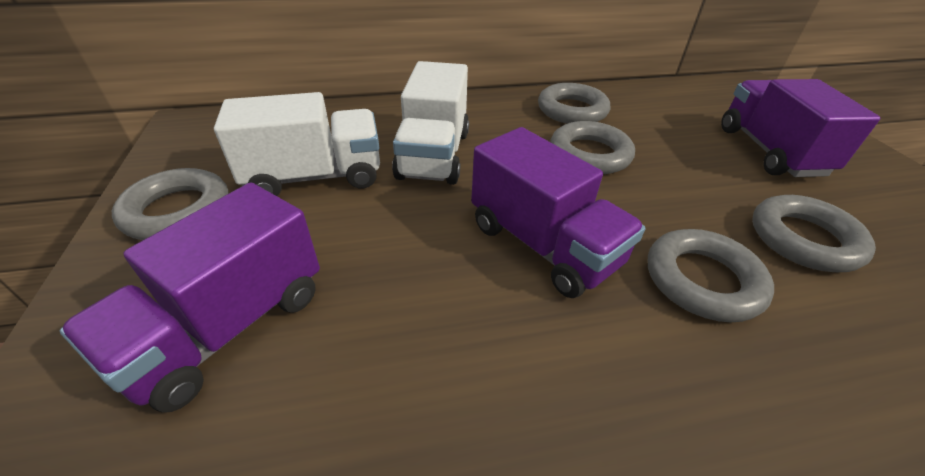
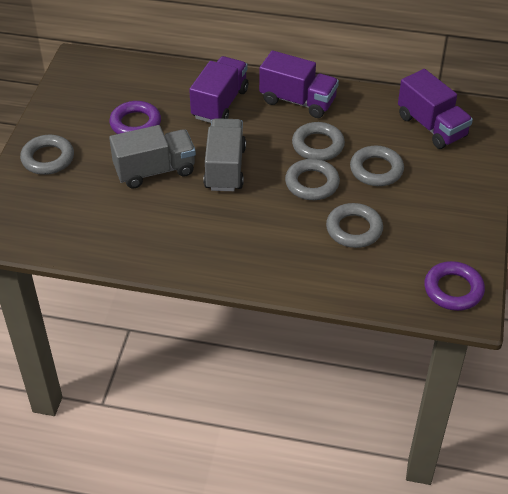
grey truck: none = 0 -> [109,125,196,189] [203,118,246,191] = 2
purple ring: none = 0 -> [109,101,161,134] [424,261,485,311] = 2
white truck: [214,92,380,196] [392,61,469,185] = 2 -> none = 0

